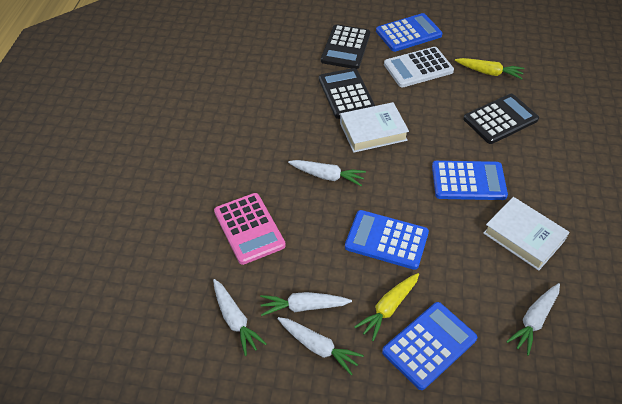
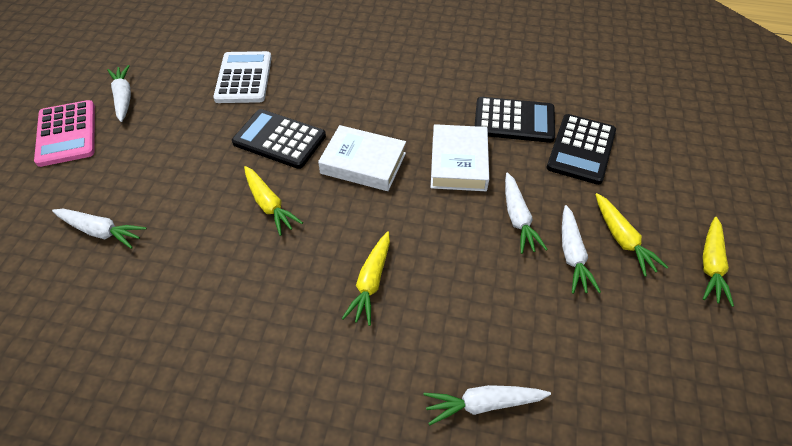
blue calculator: [345,210,429,270] [376,13,443,52] [382,302,477,390] [432,161,508,200] = 4 -> none = 0
yellow carrot: [354,273,419,341] [455,58,524,80] = 2 -> [244,166,303,236] [342,231,390,326] [595,193,668,277] [703,217,734,307] = 4

